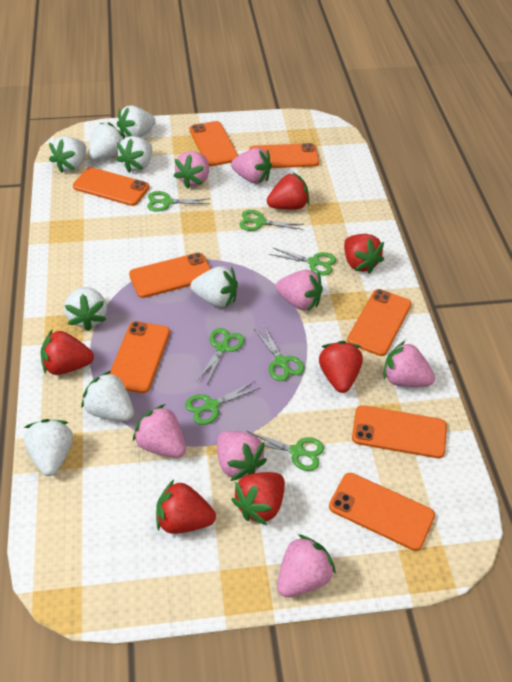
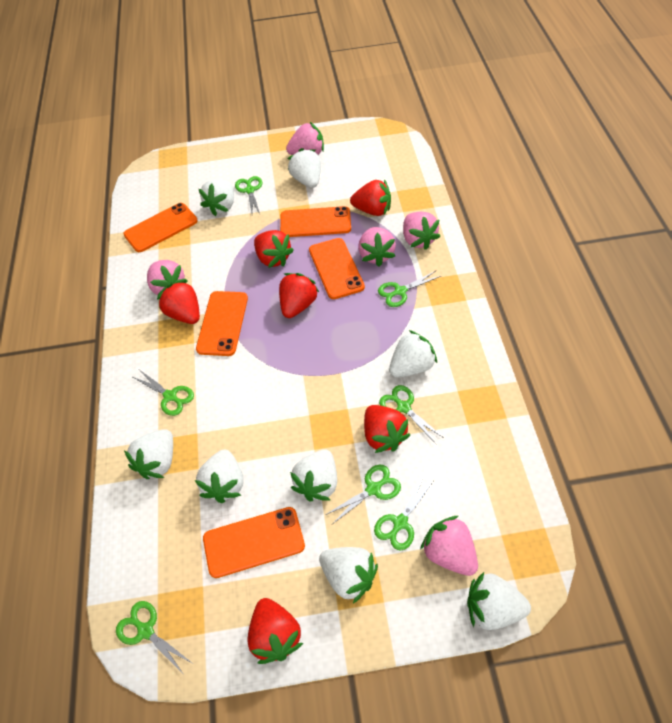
orange phone: [73,167,149,206] [109,321,170,393] [129,253,211,298] [190,121,239,166] [249,143,319,168] [329,473,435,551] [347,289,412,356] [352,405,447,458] = 8 -> [124,203,198,252] [196,291,248,356] [203,507,305,578] [280,206,351,237] [309,238,365,299] = 5
pink strawberry: [133,404,186,458] [174,151,209,189] [217,431,267,481] [231,148,272,184] [276,270,323,311] [277,534,336,597] [383,340,435,387] = 7 -> [147,260,187,296] [286,122,324,155] [358,227,396,267] [403,212,440,250] [420,516,478,576] = 5

